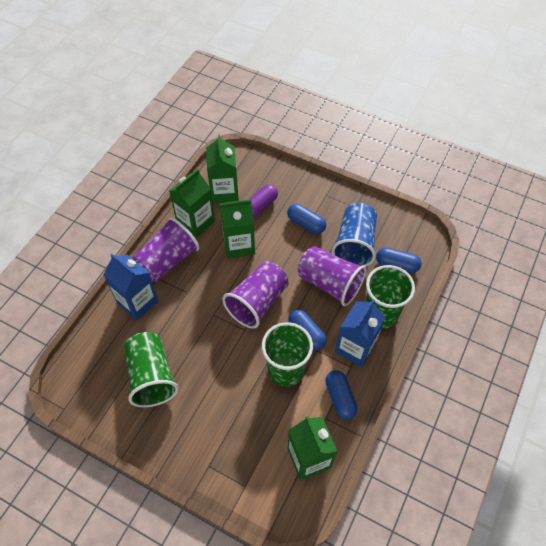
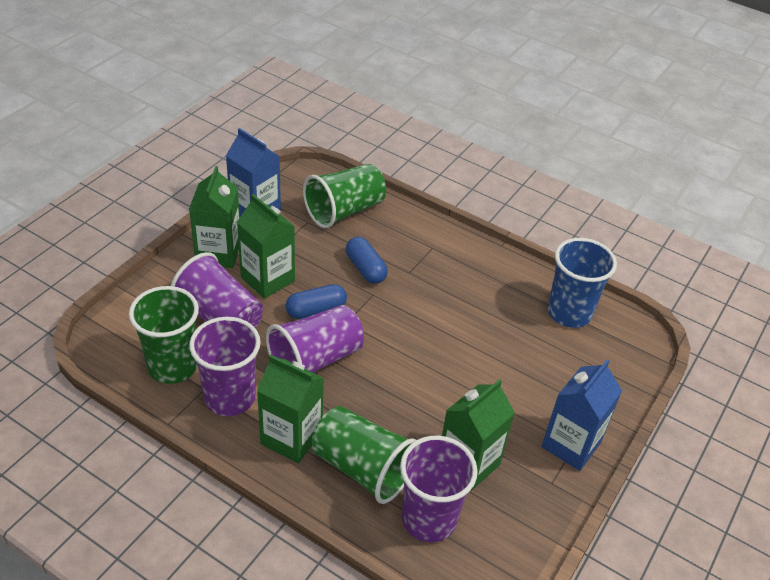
blue capsule: [287,204,326,234] [288,310,327,350] [325,370,358,420] [376,247,422,273] = 4 -> [286,284,347,319] [346,237,388,284] = 2
purple capsule: [248,184,278,217] = 1 -> none = 0
purple cup: [133,217,199,282] [222,261,289,329] [298,246,366,306] = 3 -> [171,252,263,328] [189,317,261,416] [266,305,364,373] [400,436,478,542] = 4

